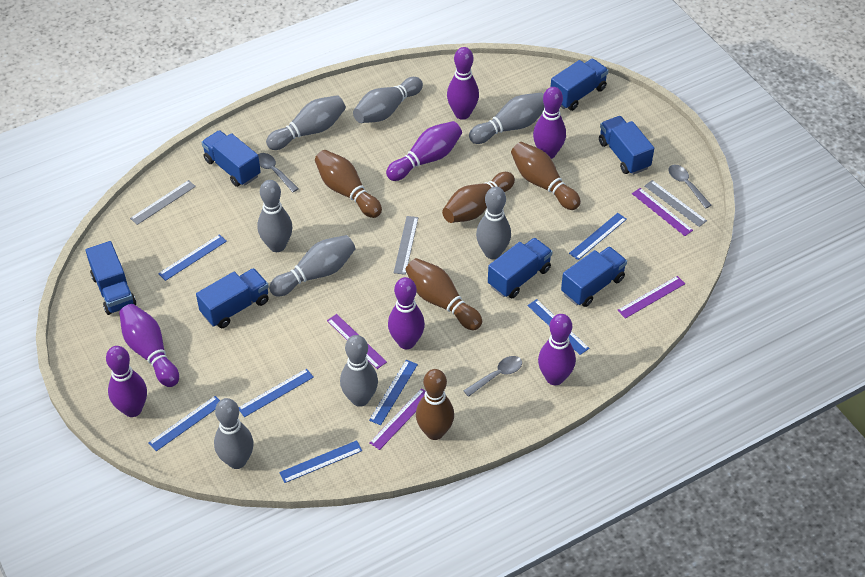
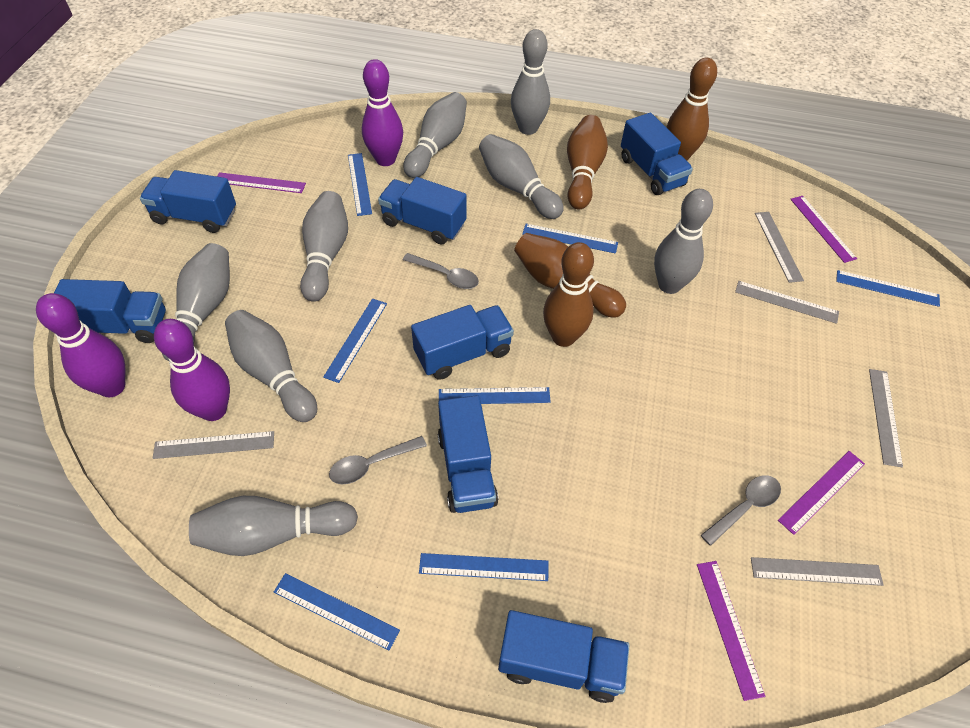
brown bowling pin: [315,150,382,218] [406,258,482,330] [416,369,454,440] [442,172,515,223] [511,142,581,210] = 5 -> [514,233,626,318] [543,242,594,347] [567,115,608,209] [667,57,717,161] = 4
grey ruler: [130,180,196,225] [394,216,418,275] [644,180,707,227] = 3 -> [153,431,274,459] [735,281,839,324] [751,557,884,586] [755,212,804,283] [869,369,903,467] = 5
purple bowling pin: [106,346,147,417] [119,304,179,387] [386,121,462,181] [388,277,425,349] [447,47,479,120] [533,87,566,159] [538,314,576,385] = 7 -> [36,293,126,397] [154,319,230,421] [362,59,403,166] = 3

